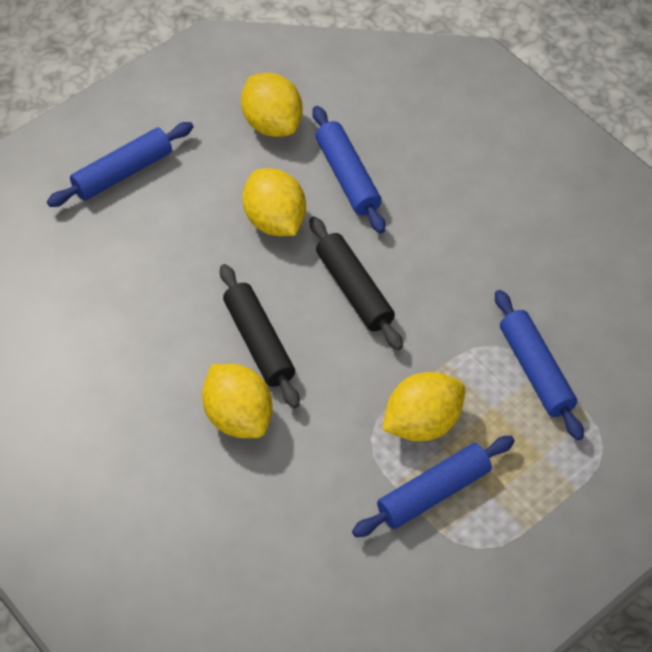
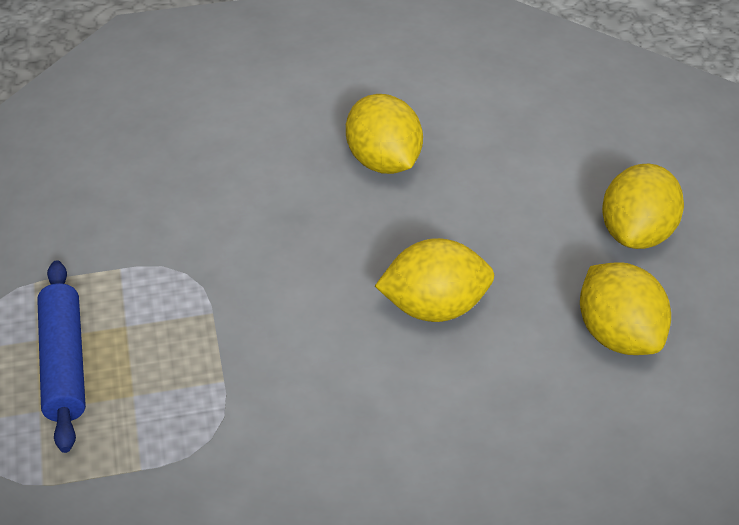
black rolling pin: [220,264,300,408] [309,217,403,350] = 2 -> none = 0
blue rolling pin: [47,122,193,207] [312,106,385,233] [352,436,515,537] [495,290,584,440] = 4 -> [37,260,86,453] = 1

